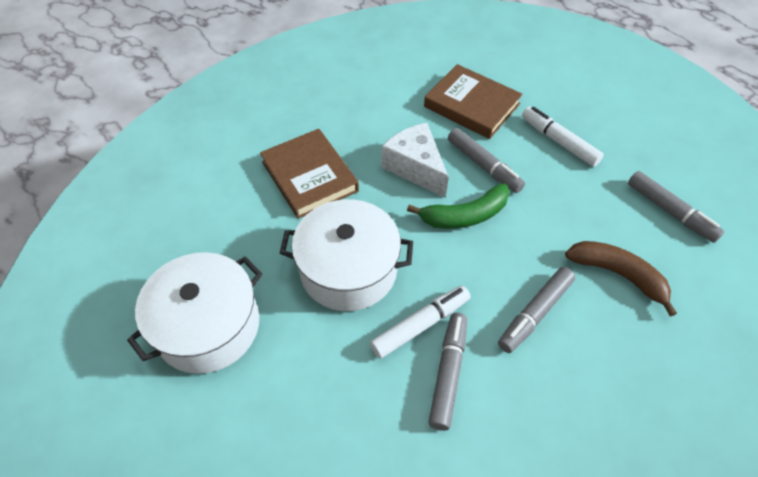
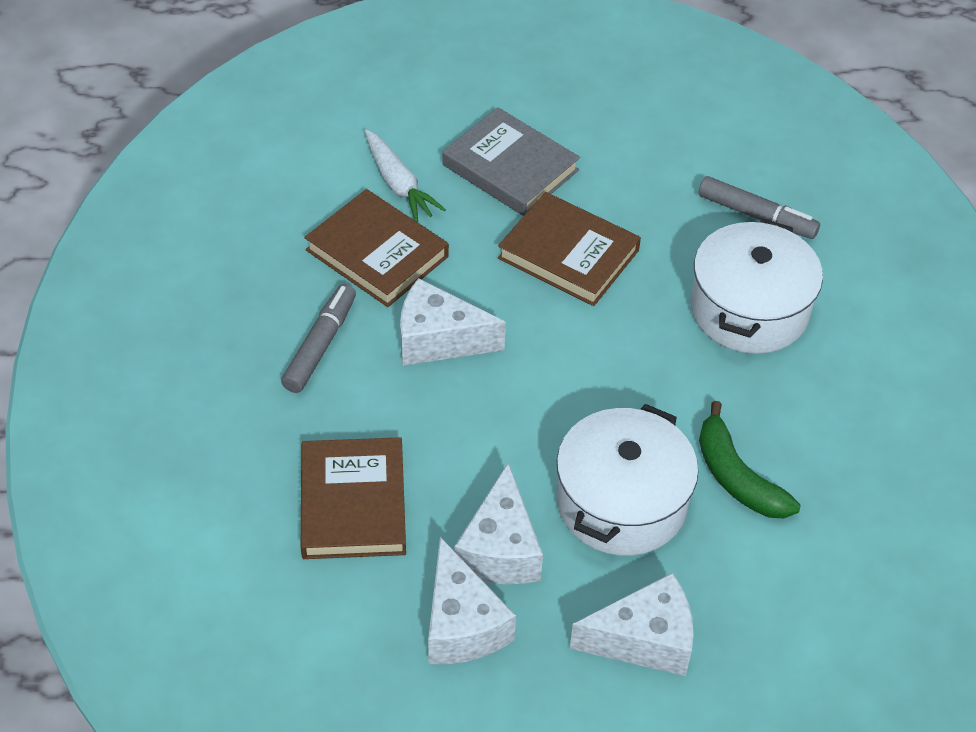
brown banana: [565,241,677,316] = 1 -> none = 0
brown book: [260,129,359,219] [424,64,523,139] = 2 -> [301,437,406,559] [304,189,449,307] [498,192,641,306] = 3
grey book: none = 0 -> [442,107,580,216] = 1
grey marker: [428,313,467,431] [448,128,525,193] [498,267,575,353] [628,171,724,243] = 4 -> [281,284,356,393] [698,176,820,239] = 2
white carrot: none = 0 -> [365,129,446,222] = 1
white cheese: [382,123,449,198] = 1 -> [400,278,506,366] [428,537,516,664] [454,463,543,584] [570,572,693,676] = 4
white marker: [370,285,470,359] [522,107,604,167] = 2 -> none = 0

